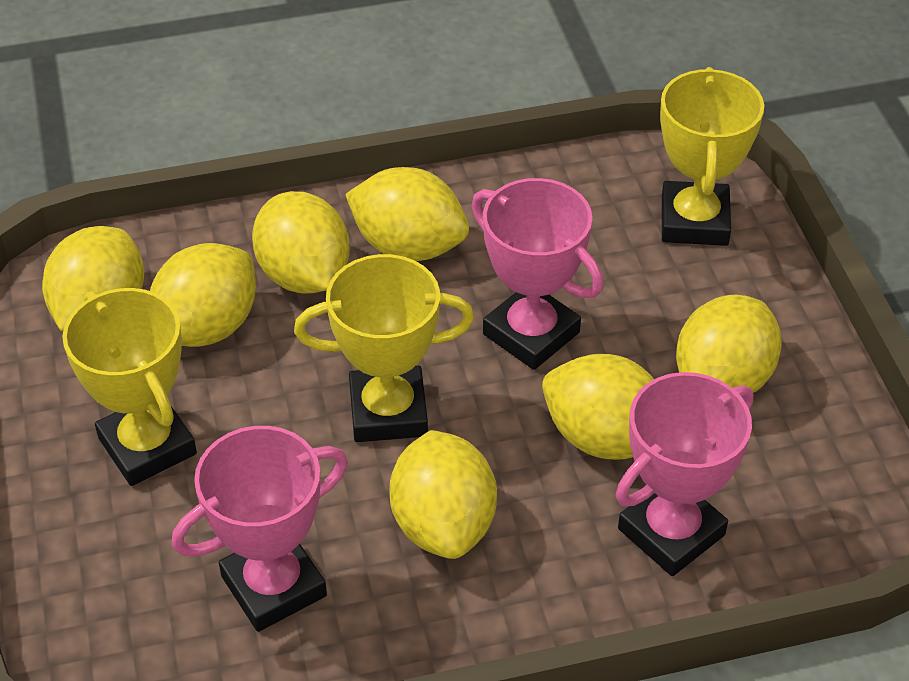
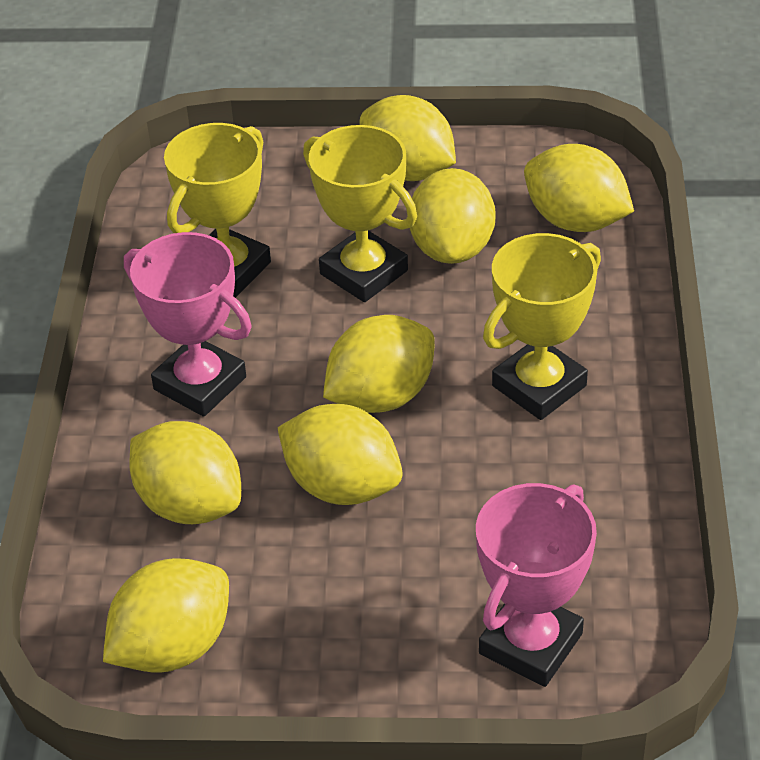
pink trophy: [172,426,348,632] [471,178,603,370] [616,372,753,576] = 3 -> [124,232,252,417] [476,483,597,687] = 2

